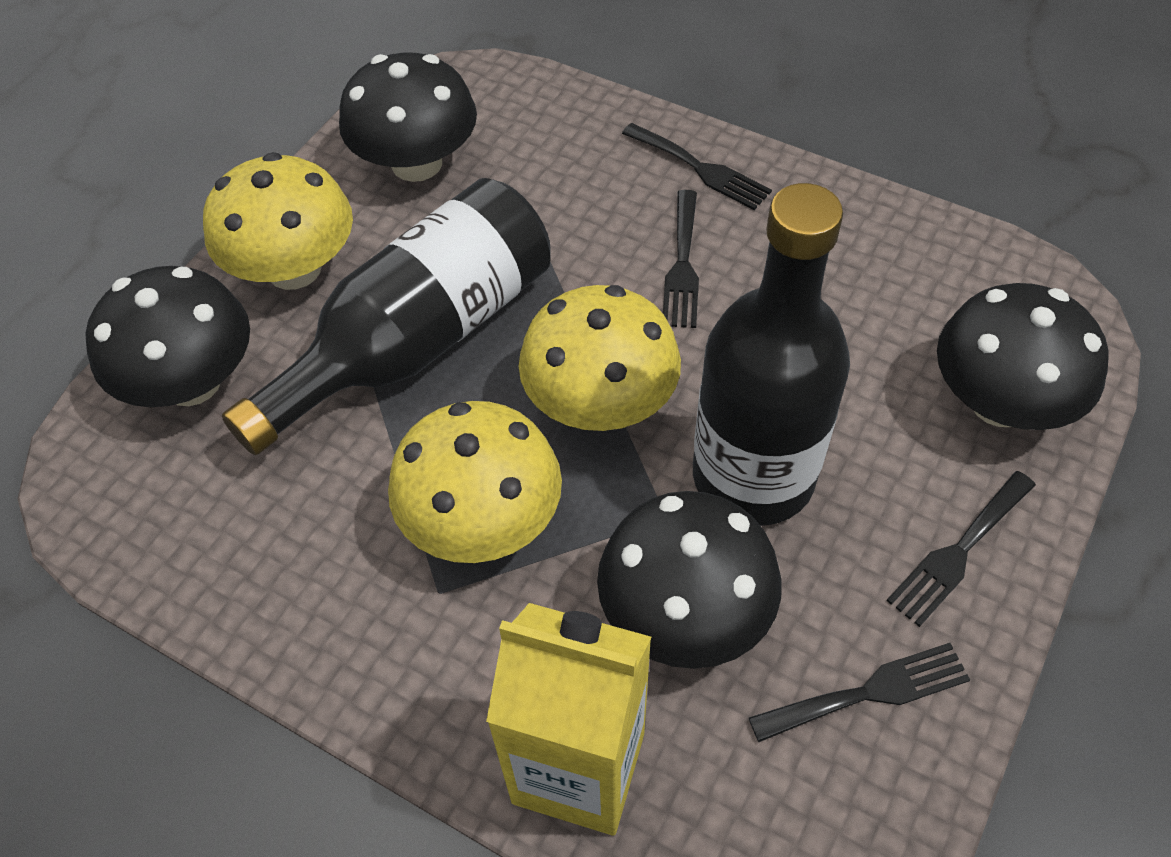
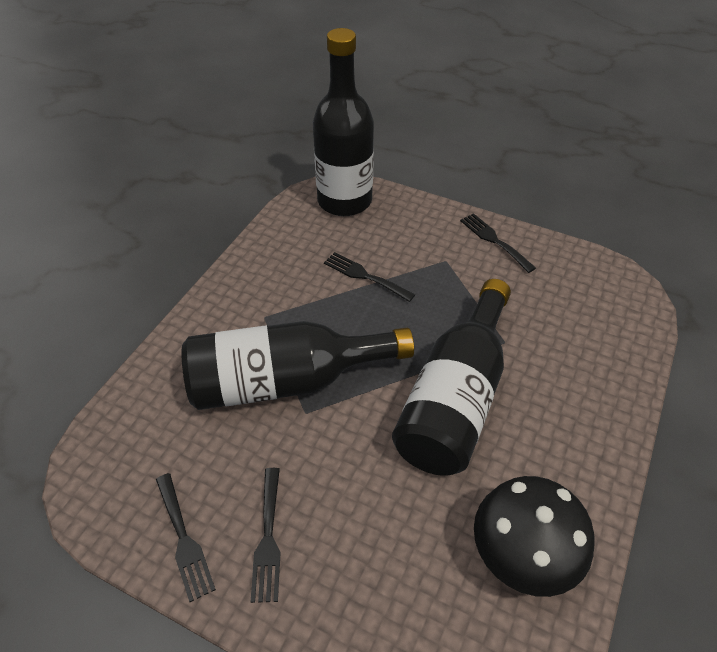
black bottle: [222,178,551,455] [693,183,850,526] = 2 -> [182,321,414,410] [313,28,374,216] [392,279,511,476] = 3
black mushroom: [85,266,250,407] [339,53,477,182] [597,491,782,669] [937,283,1109,430] = 4 -> [474,476,594,597] = 1
yellow carton: [486,603,651,835] = 1 -> none = 0
yellow mushroom: [203,152,353,290] [388,401,562,563] [519,285,681,431] = 3 -> none = 0

